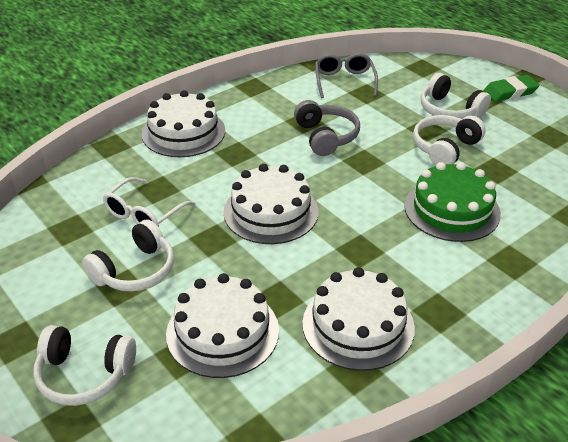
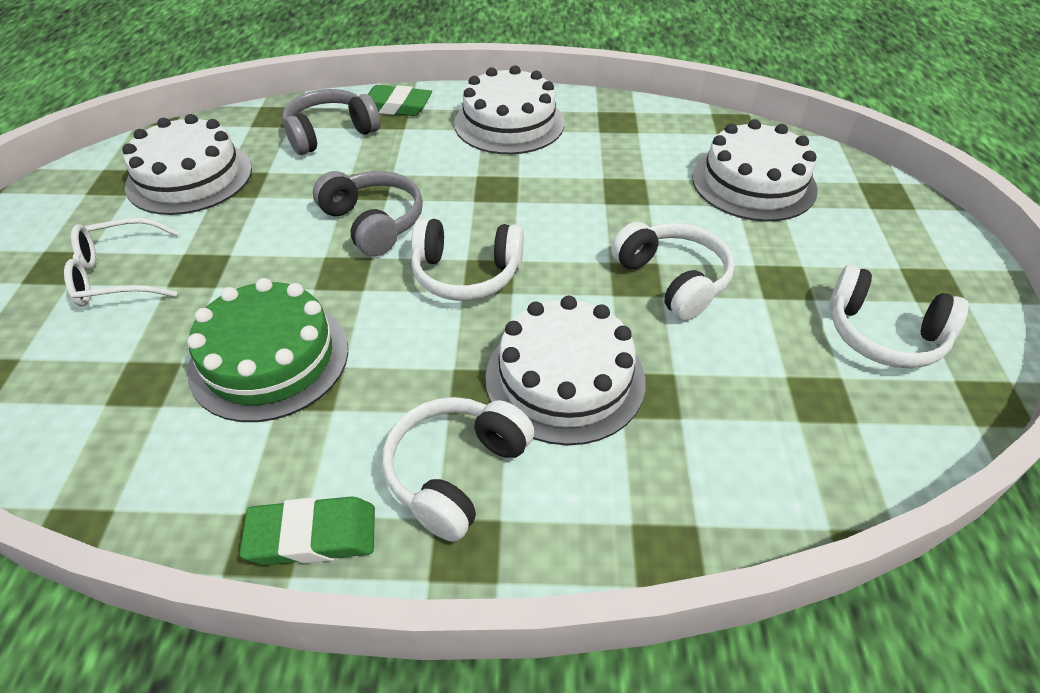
green eraser: [484,75,539,102] = 1 -> [239,496,375,565] [368,85,432,116] = 2
grey glasses: [315,53,378,98] = 1 -> none = 0
grey headphones: [294,100,360,156] = 1 -> [282,89,381,155] [313,171,423,256] = 2

